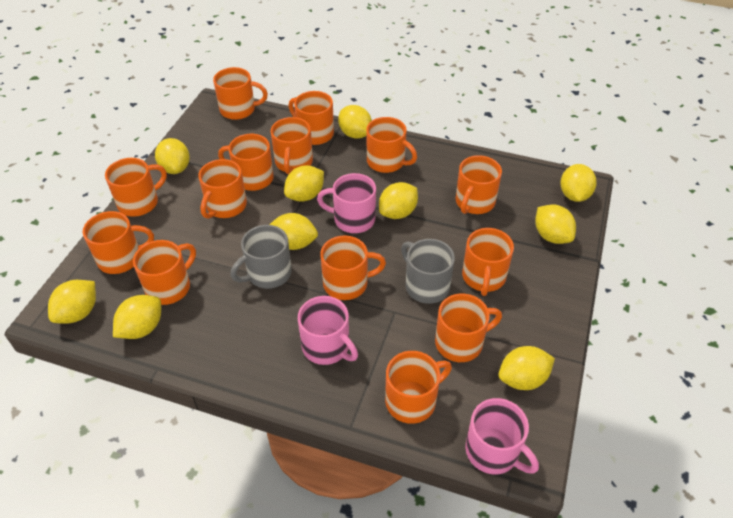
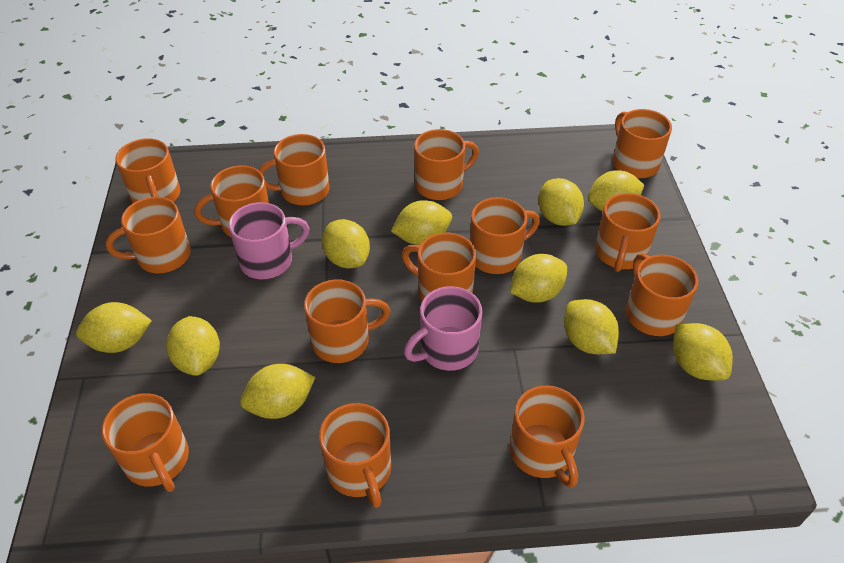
grey mug: [230,225,292,289] [401,239,455,304] = 2 -> none = 0
pink mug: [298,296,358,365] [317,173,376,233] [465,398,539,475] = 3 -> [229,202,310,279] [404,286,483,371] = 2

